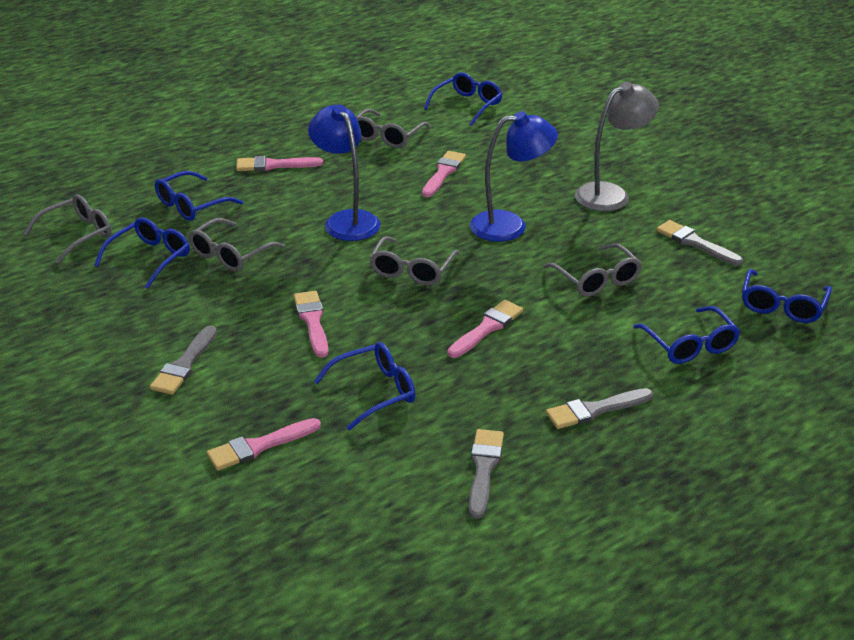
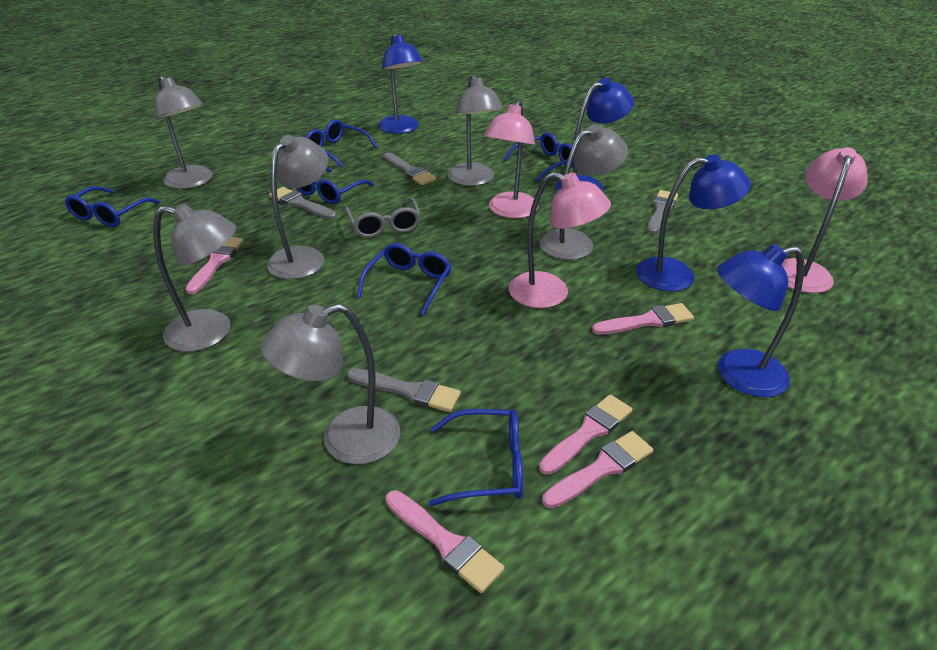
blue lamp: [308,105,380,241] [470,111,558,242] = 2 -> [378,33,423,134] [555,78,634,191] [636,154,751,291] [717,244,804,397] = 4
grey glasses: [24,194,112,264] [189,218,285,271] [356,109,431,148] [369,236,460,286] [543,243,642,297] = 5 -> [345,198,421,238] = 1
grey lamp: [575,82,659,211] = 1 -> [153,203,236,352] [154,75,213,189] [261,303,400,464] [267,135,328,279] [448,74,503,186] [539,124,628,260] = 6
pink lamp: none = 0 -> [484,100,539,218] [509,172,611,308] [782,147,868,293] = 3

